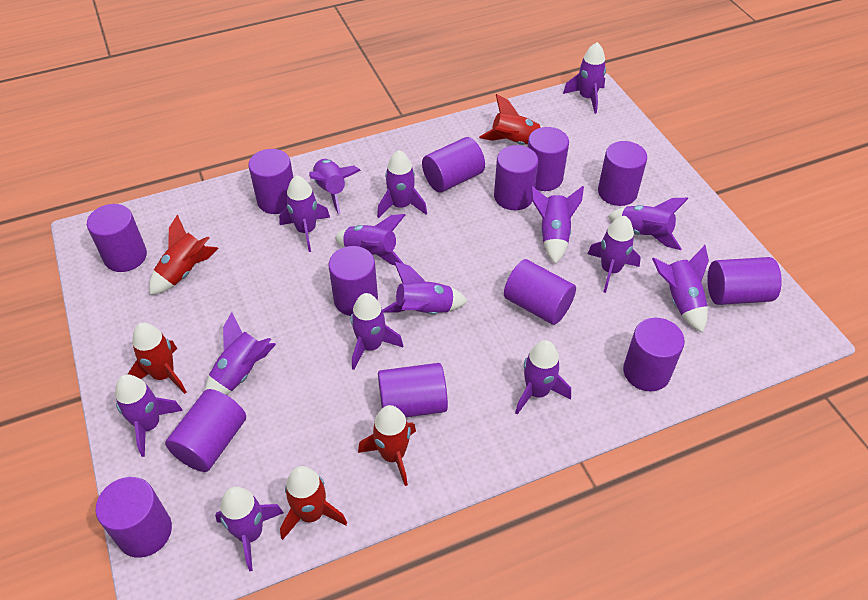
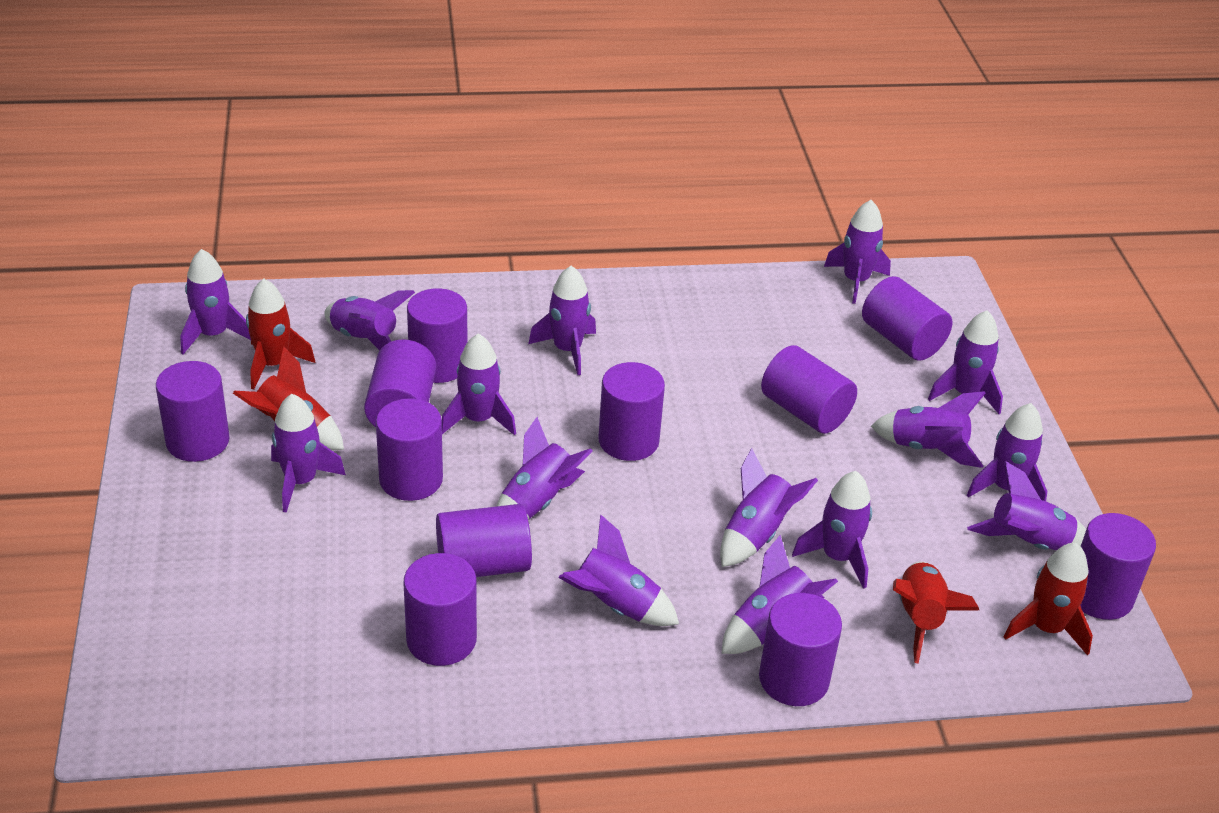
purple cylinder: [87,204,147,272] [95,477,172,558] [165,389,246,472] [248,149,293,214] [328,246,378,316] [378,363,448,417] [422,137,485,192] [494,145,538,210] [504,259,576,325] [528,127,569,191] [598,141,647,206] [623,318,685,391] [707,257,782,305] = 13 -> [156,361,230,462] [364,339,436,427] [376,398,443,501] [403,553,477,666] [407,288,468,383] [436,504,532,577] [598,362,665,461] [759,593,842,706] [761,345,857,434] [862,276,952,361] [1080,513,1156,620] = 11
red rocket: [128,323,186,394] [149,215,219,295] [280,466,347,540] [358,405,416,486] [479,94,542,145] = 5 -> [233,347,344,450] [246,279,315,389] [893,561,979,664] [1004,542,1093,656] = 4

